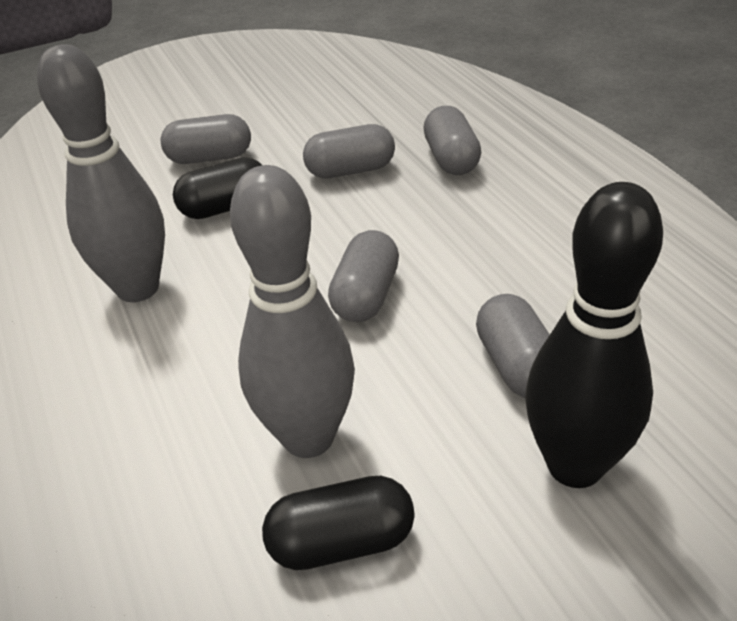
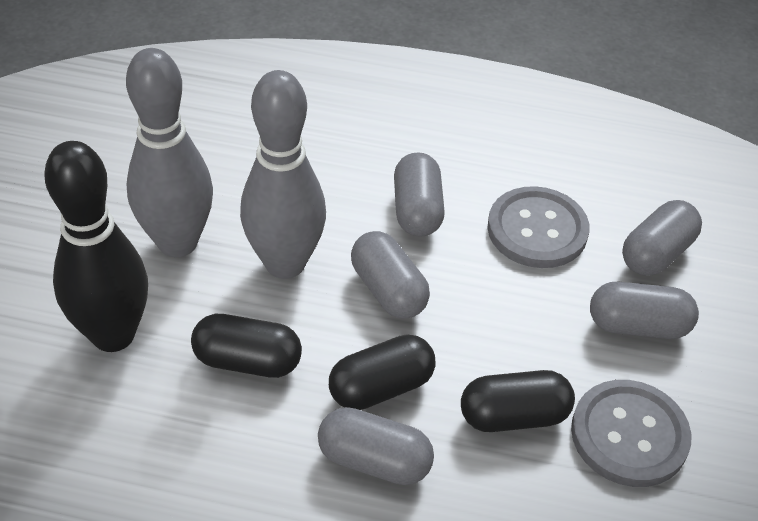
black capsule: [173,157,262,219] [262,476,415,570] = 2 -> [191,314,302,378] [329,334,435,410] [461,370,575,432] = 3
grey button: none = 0 -> [488,186,589,268] [571,380,691,487] = 2

